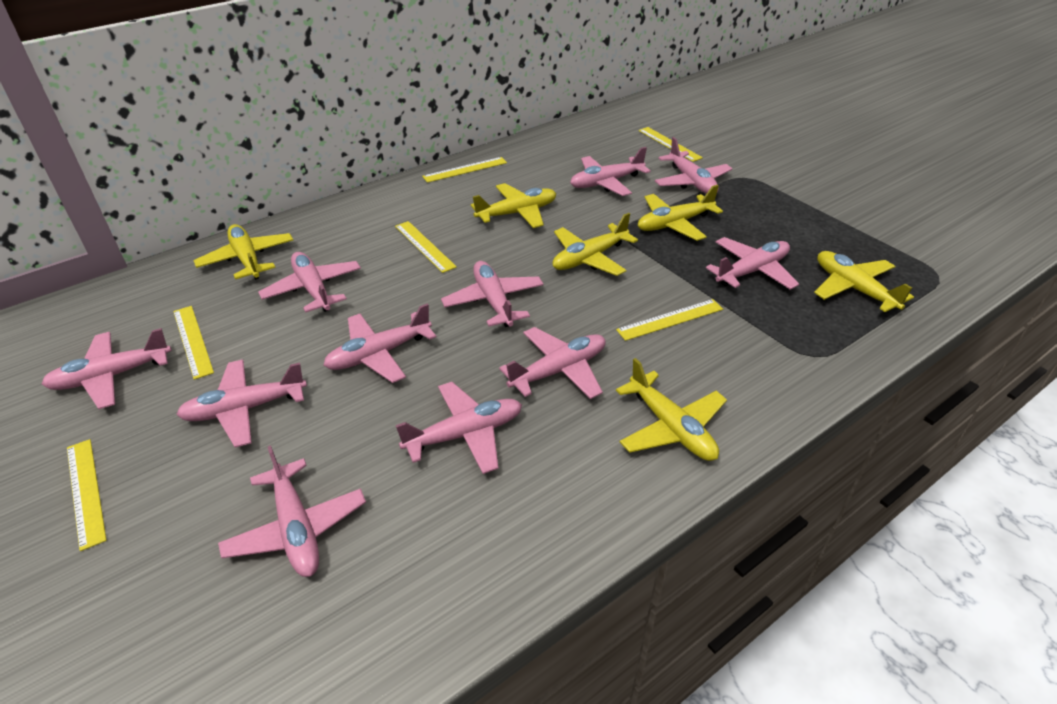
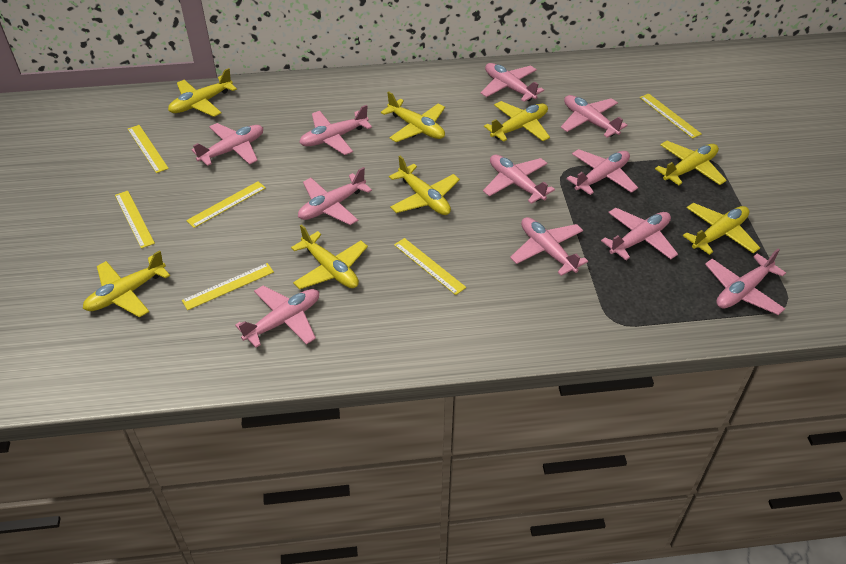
yellow plane: [193,224,293,280] [471,183,556,228] [553,213,638,276] [616,358,727,461] [638,185,723,241] [814,251,914,312] = 6 -> [83,250,170,318] [168,68,237,117] [291,224,368,289] [381,91,445,142] [389,156,460,215] [484,101,550,142] [655,141,727,185] [683,203,760,255] = 8

